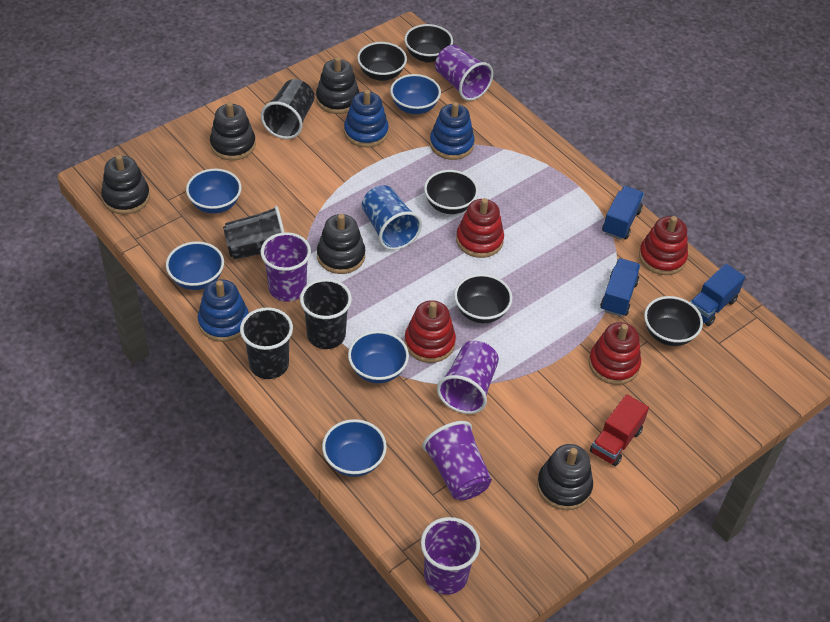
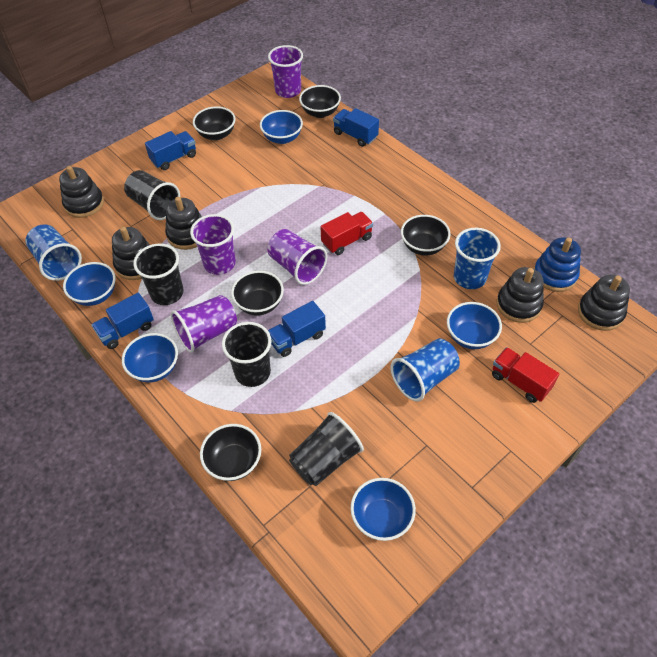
blue cup: [362,185,422,250] = 1 -> [26,224,82,281] [391,338,460,402] [454,228,501,289] = 3
blue stacking toy: [198,279,249,342] [344,90,389,147] [430,102,475,160] = 3 -> [534,237,581,292] = 1
blue truck: [600,258,641,317] [602,186,644,240] [690,264,745,326] = 3 -> [91,293,154,349] [145,131,196,170] [268,301,326,357] [333,108,379,147] = 4
purple cup: [261,232,311,302] [421,517,480,595] [422,421,492,500] [435,45,493,101] [437,341,499,414] = 5 -> [171,295,237,353] [190,214,236,275] [267,229,327,285] [268,45,303,98] = 4
red stacking toy: [404,300,456,363] [456,198,504,258] [589,322,641,385] [639,216,688,275] = 4 -> none = 0
red truck: [590,394,649,466] = 1 -> [320,212,373,255] [492,347,559,403] = 2

